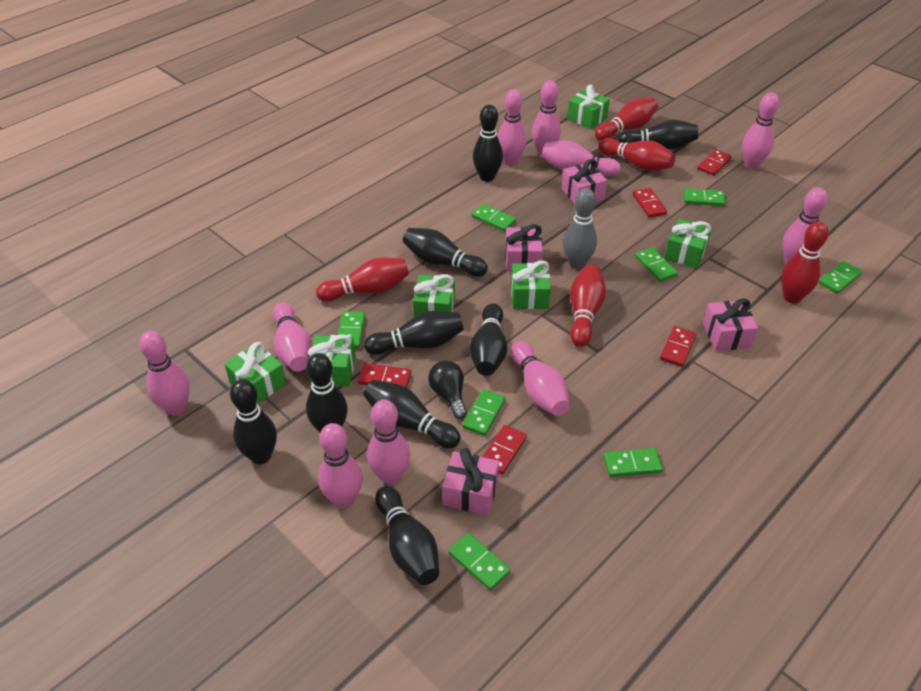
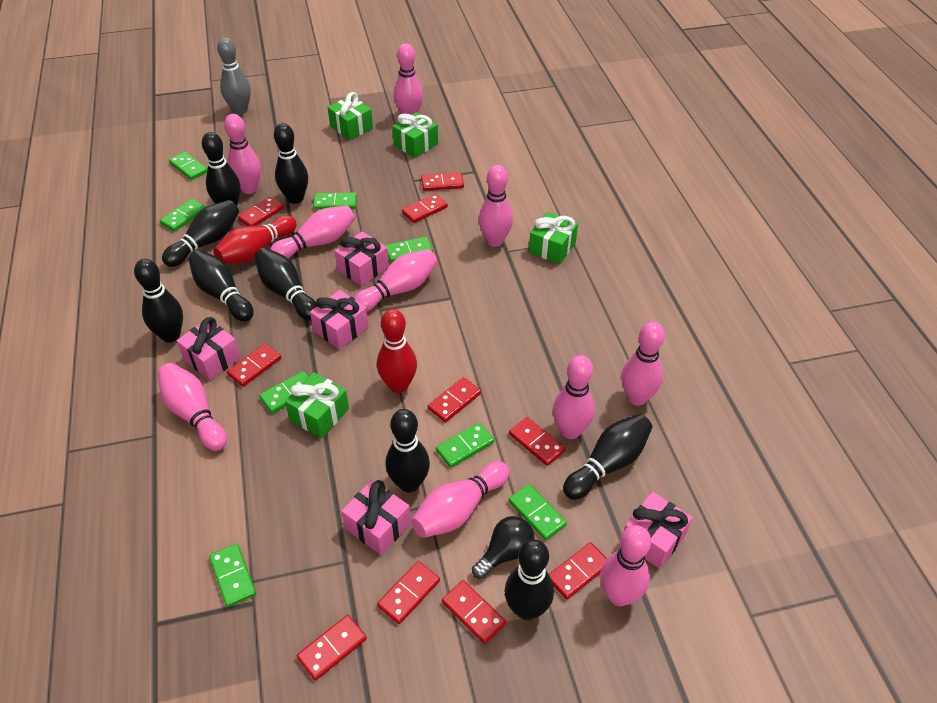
green gift: [224,342,286,404] [308,334,356,387] [413,274,455,317] [511,260,551,309] [567,85,610,129] [664,219,712,268] = 6 -> [285,372,349,438] [328,92,373,140] [392,112,438,158] [529,212,578,264] = 4
pink gift: [442,448,499,515] [505,224,543,271] [561,159,607,204] [703,298,758,351] = 4 -> [176,317,241,380] [310,290,369,350] [334,231,389,287] [341,480,411,555] [624,492,692,569] = 5
red bowling pin: [316,257,409,302] [570,264,606,347] [595,97,658,141] [599,138,675,171] [781,221,829,303] = 5 -> [213,215,297,264] [377,309,417,393] = 2
red domino: [358,363,411,387] [482,425,527,475] [633,188,667,218] [660,326,696,367] [697,149,732,176] = 5 -> [227,343,281,387] [238,196,284,226] [297,615,367,681] [377,561,440,624] [402,194,448,223] [421,172,464,191] [428,377,481,422] [442,580,506,644] [509,417,565,466] [549,542,607,599] = 10

